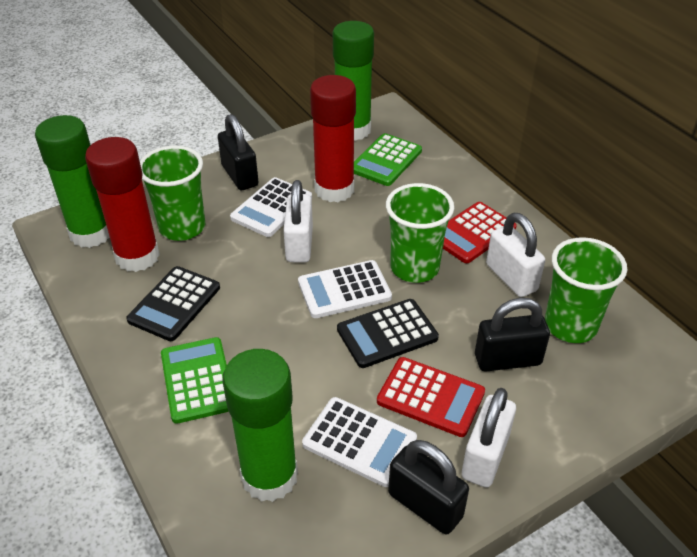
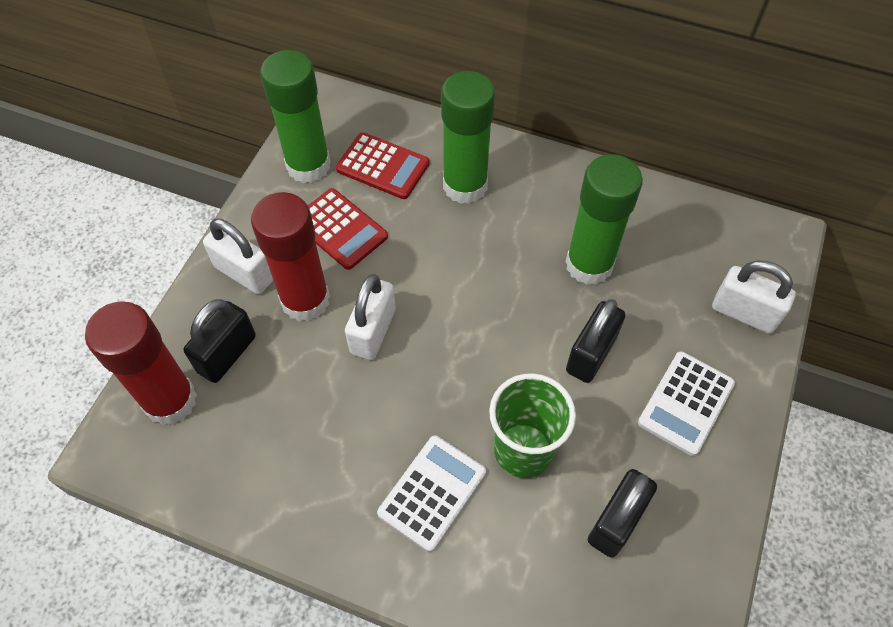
black calculator: [126,266,220,341] [337,299,439,368] = 2 -> none = 0
green calculator: [161,337,228,424] [354,133,422,186] = 2 -> none = 0
green cup: [140,146,205,241] [386,183,454,283] [545,237,627,343] = 3 -> [489,373,576,478] = 1
white calculator: [230,177,312,237] [298,260,392,318] [302,397,417,487] = 3 -> [377,435,486,552] [638,351,735,456] = 2

